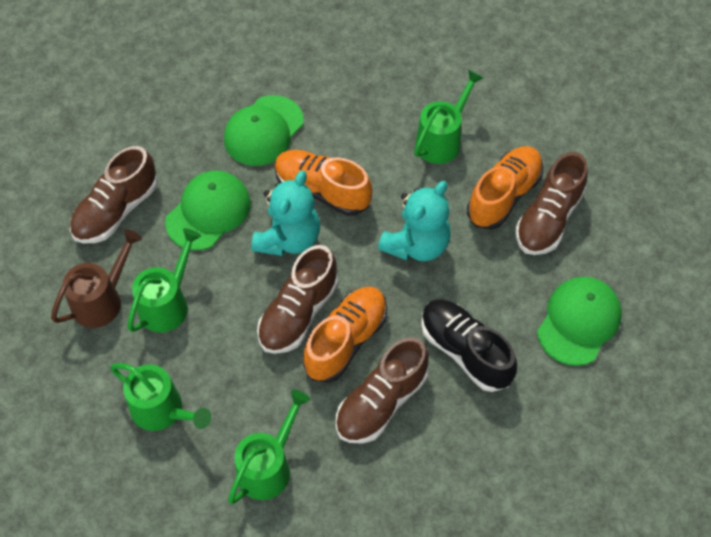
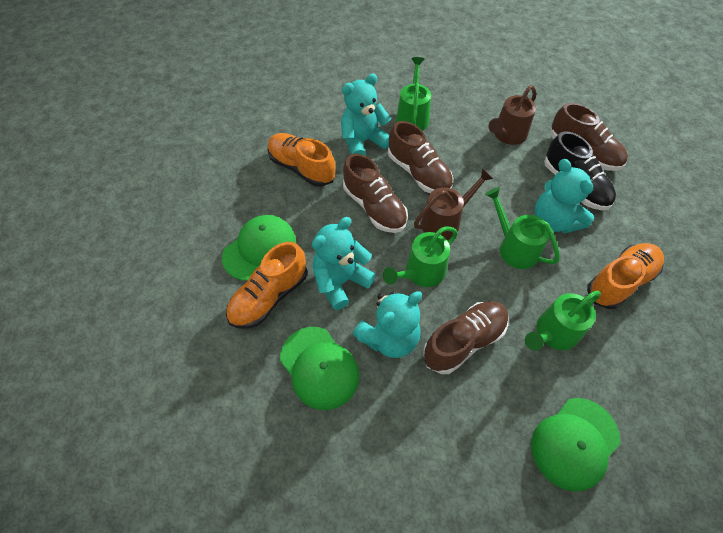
brown watering can: [51,229,142,328] = 1 -> [414,168,493,240] [488,85,536,145] = 2
turquoise teddy bear: [251,170,320,256] [378,181,451,261] = 2 -> [312,217,376,310] [341,73,391,155] [353,291,422,358] [535,159,594,233] = 4

